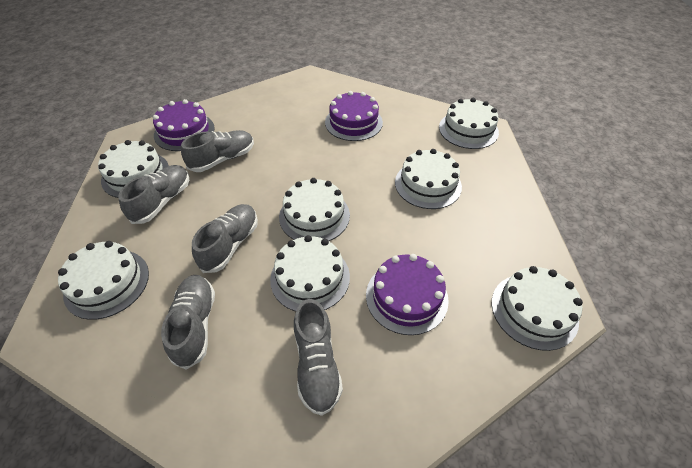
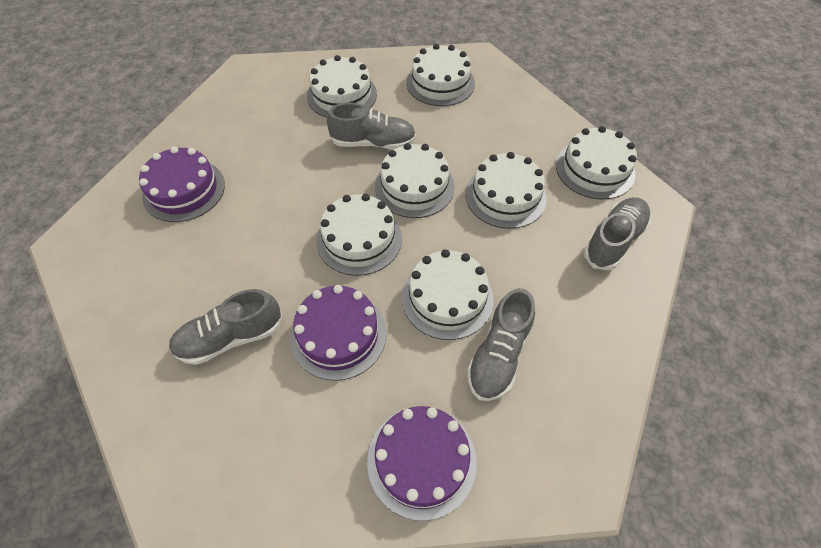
grey shoe: [118,165,189,224] [161,275,215,370] [181,130,254,172] [192,204,258,273] [294,299,343,416] = 5 -> [169,289,282,365] [327,103,416,149] [467,288,535,401] [584,197,651,270] = 4

